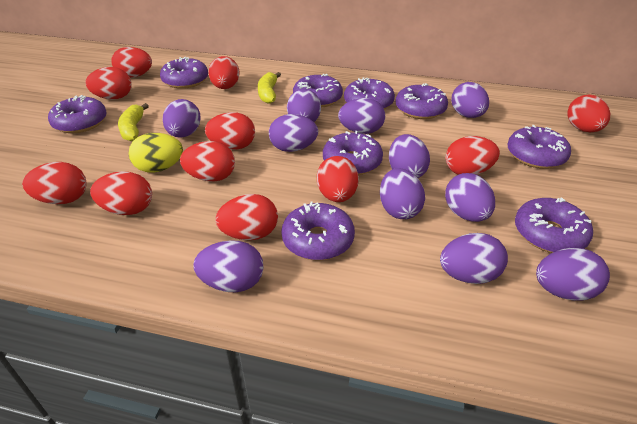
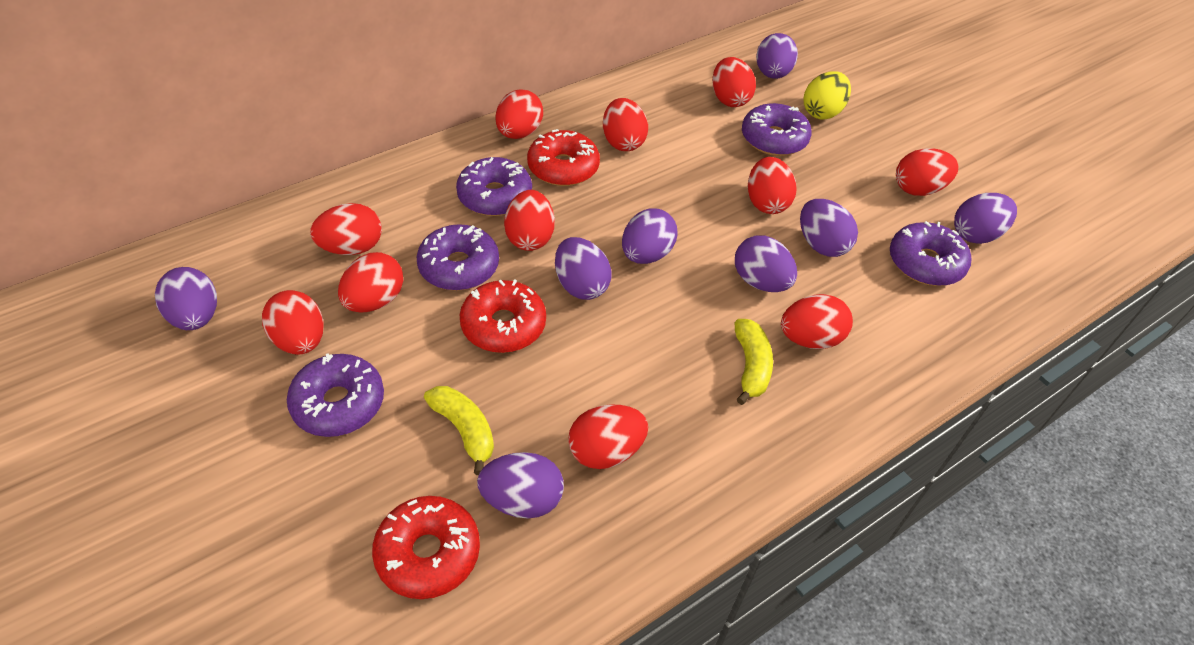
purple donut: [48,95,107,133] [160,57,208,89] [281,202,355,260] [293,74,343,108] [323,131,383,175] [344,77,395,109] [396,83,448,119] [507,125,571,169] [515,198,593,253] = 9 -> [287,353,384,437] [417,224,499,291] [456,157,532,216] [742,103,812,156] [890,221,971,286] = 5
purple egg: [163,99,201,138] [193,240,264,292] [269,114,318,152] [287,89,321,122] [338,98,385,134] [380,168,425,219] [389,134,430,178] [440,233,508,284] [445,173,495,222] [451,82,489,118] [536,248,610,301] = 11 -> [155,267,217,330] [477,452,564,518] [555,237,611,300] [622,209,677,264] [735,235,797,292] [756,33,798,79] [800,199,858,257] [954,193,1017,244] = 8
red donut: none = 0 -> [372,496,480,599] [460,279,546,353] [527,129,600,186] = 3

